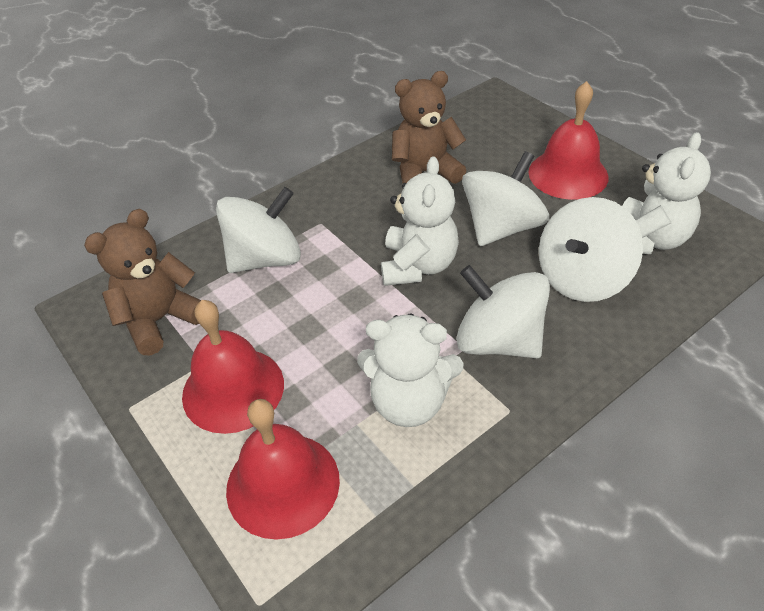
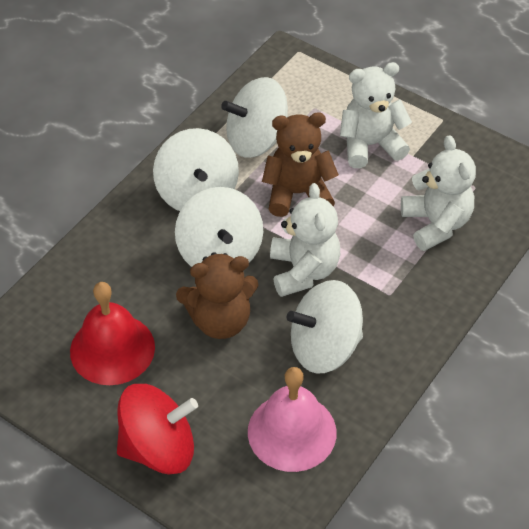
pink bell: none = 0 -> [248,367,337,472] = 1
red bell: [182,300,284,434] [226,399,340,540] [528,81,609,200] = 3 -> [70,282,155,385] = 1
red spinning top: none = 0 -> [117,384,198,475] = 1

